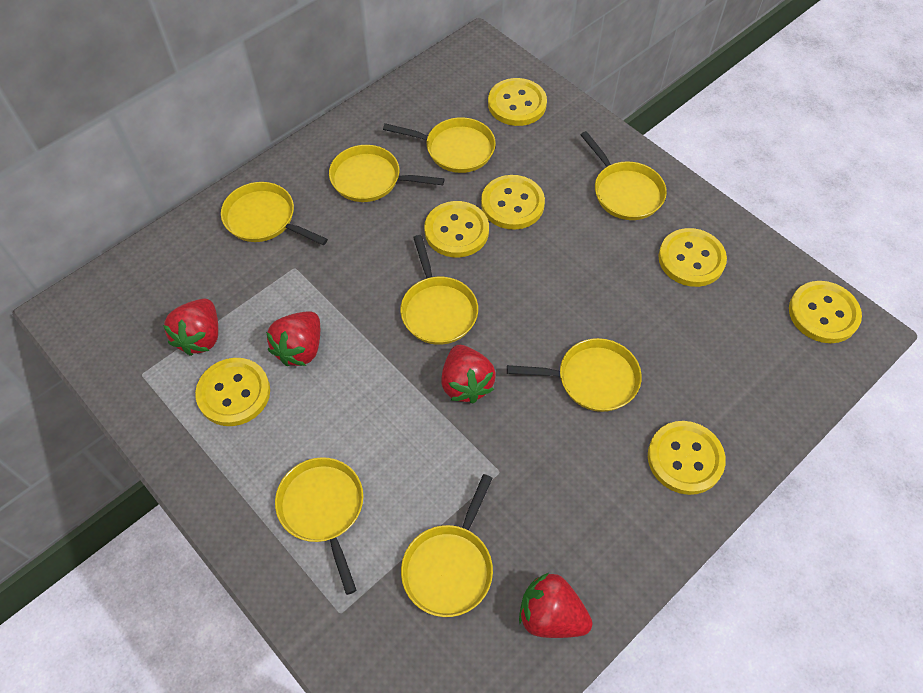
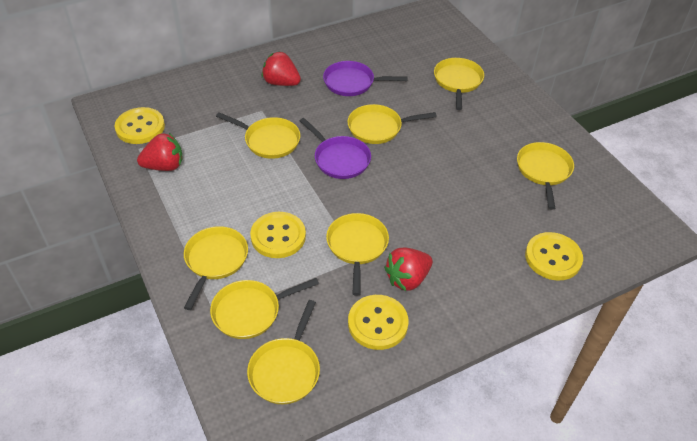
purple pan: none = 0 -> [300,118,371,179] [323,61,408,96] = 2
red strawberry: [163,299,218,356] [266,311,320,366] [441,345,496,403] [519,573,593,638] = 4 -> [137,133,183,171] [262,52,301,86] [384,248,433,291] = 3
yellow button: [195,358,270,426] [424,201,489,258] [481,175,545,230] [488,78,547,126] [648,421,726,495] [658,228,727,287] [789,281,862,343] = 7 -> [115,107,165,144] [250,212,306,258] [348,295,409,350] [525,232,583,280] = 4

